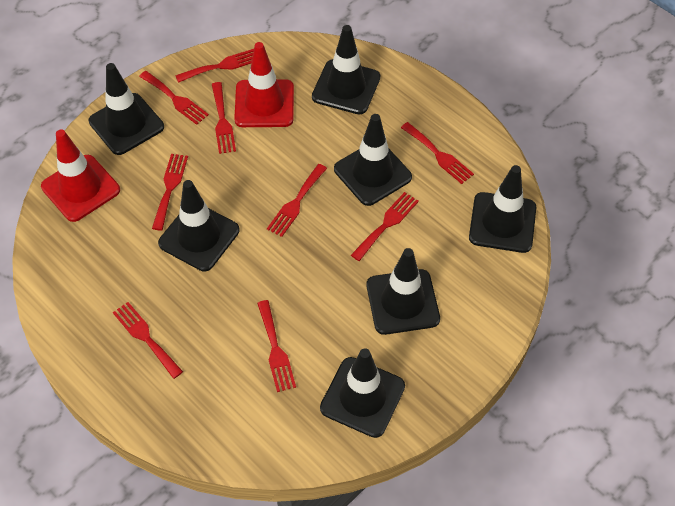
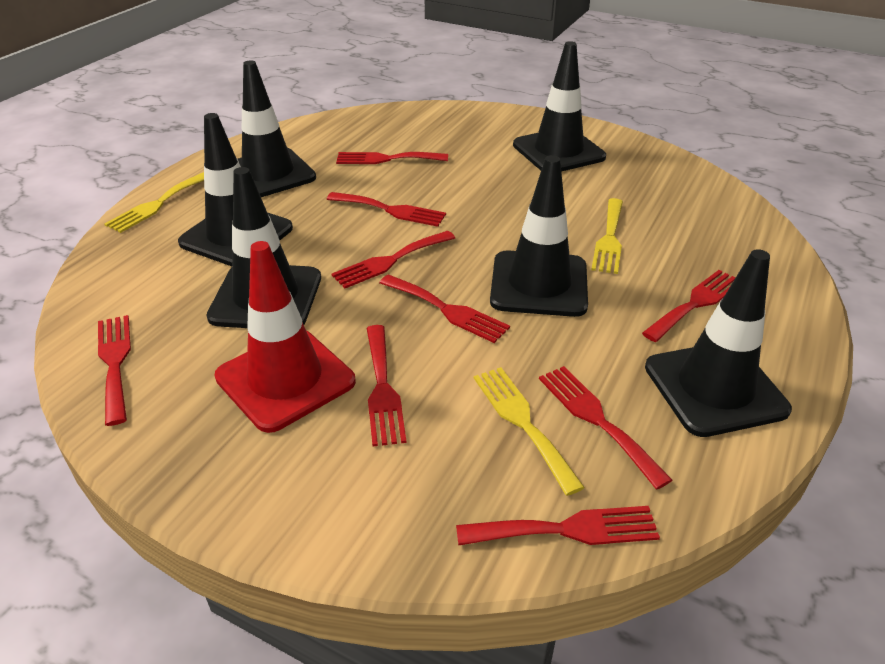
black traffic cone: [89,63,164,155] [158,180,239,271] [312,25,380,114] [320,348,405,438] [334,114,412,206] [366,248,440,335] [469,165,536,253] = 7 -> [178,113,293,266] [206,167,321,328] [238,60,316,197] [490,155,588,317] [513,41,606,172] [645,249,792,437] = 6
red traffic cone: [41,129,120,222] [234,42,294,127] = 2 -> [214,241,356,433] = 1
yellow fork: none = 0 -> [104,172,204,233] [474,367,585,496] [591,198,623,274] = 3

